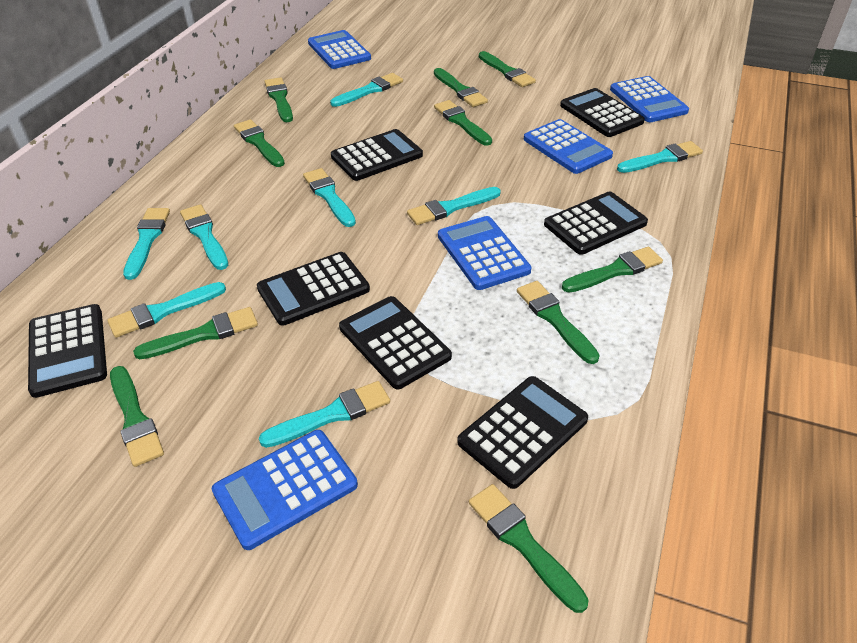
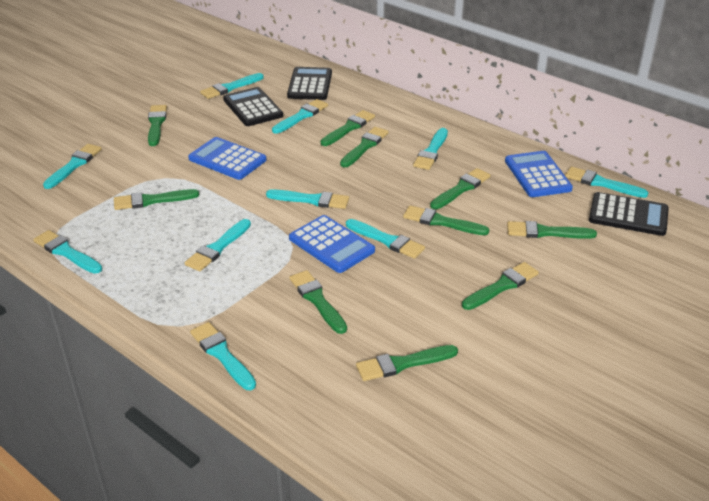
black calculator: [28,304,107,398] [257,252,370,326] [331,129,423,181] [339,296,452,389] [457,376,588,489] [544,191,648,255] [560,88,645,137] = 7 -> [223,87,283,126] [287,67,332,100] [589,192,669,236] = 3
blue calculator: [212,430,358,550] [308,30,371,69] [438,216,531,290] [524,119,613,174] [610,76,689,122] = 5 -> [188,137,266,180] [289,215,375,273] [505,151,573,197] = 3
turquoise brush: [107,282,226,338] [123,208,170,280] [180,204,229,270] [259,381,390,448] [303,168,356,227] [330,73,403,107] [407,187,501,225] [617,141,703,173] = 8 -> [33,230,102,274] [43,144,102,189] [185,219,251,271] [190,322,256,390] [200,73,264,99] [266,189,349,209] [272,99,328,133] [346,219,425,259] [413,128,448,170] [565,167,648,198] = 10

